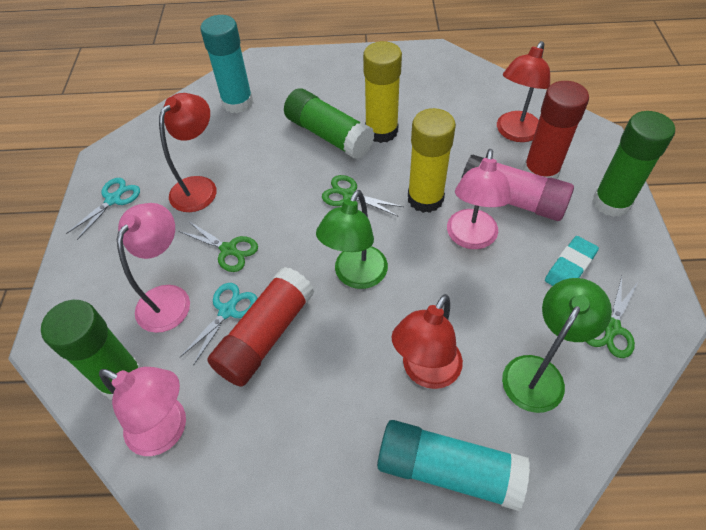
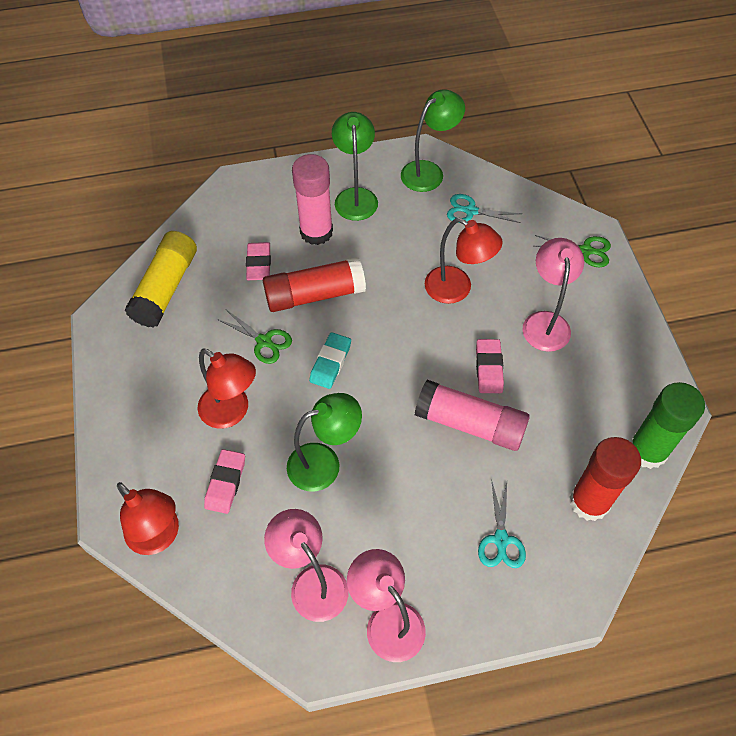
green glue stick: [41,300,141,400] [284,88,375,159] [593,111,675,217] = 3 -> [630,382,705,469] = 1
green lamp: [316,190,388,289] [502,278,612,413] = 2 -> [287,393,362,491] [332,112,378,221] [401,89,465,192] = 3
green scissors: [179,221,258,272] [322,175,404,216] [586,276,638,358] = 3 -> [217,310,292,364] [535,235,611,267] = 2
pink eraser: none = 0 -> [204,449,245,514] [246,242,271,280] [476,339,504,393] = 3
pink glue stick: [461,154,574,221] = 1 -> [292,154,333,245] [415,380,530,451] = 2
turquoise glue stick: [200,15,253,113] [377,420,530,511] = 2 -> none = 0
yellow glue stick: [363,41,402,143] [408,108,456,213] = 2 -> [125,231,197,328] = 1

